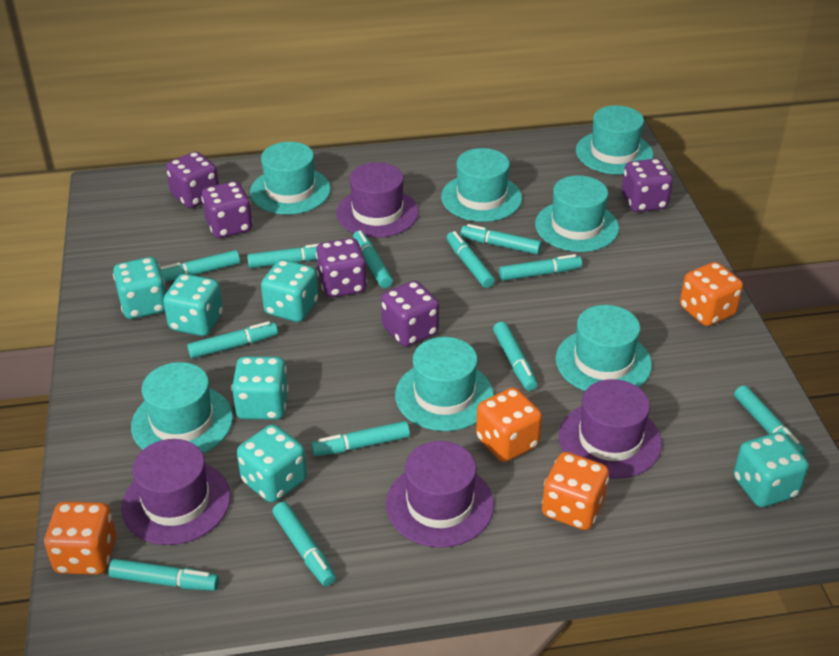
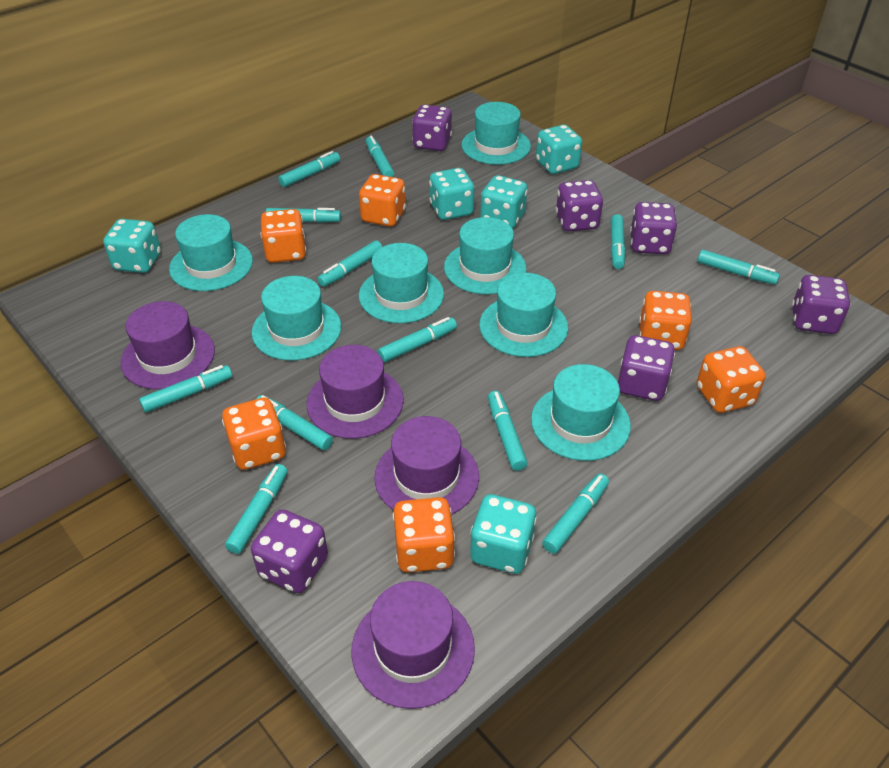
orange dice: [44,502,116,575] [476,388,542,462] [542,452,609,530] [680,262,743,326] = 4 -> [222,398,286,470] [260,209,306,263] [359,174,406,227] [393,497,455,572] [639,291,692,350] [697,346,766,413] = 6
purple dice: [166,152,219,208] [201,181,253,238] [316,238,367,298] [381,281,439,347] [622,159,673,212] = 5 -> [251,509,328,593] [412,105,452,151] [556,180,603,231] [618,335,675,401] [630,202,677,254] [792,275,850,334] = 6
turquoise dice: [113,257,166,319] [163,274,223,336] [231,356,288,420] [237,424,307,503] [261,260,318,322] [734,432,809,507] = 6 -> [103,219,161,273] [429,168,475,220] [470,494,537,574] [480,175,528,229] [536,125,582,174] = 5

